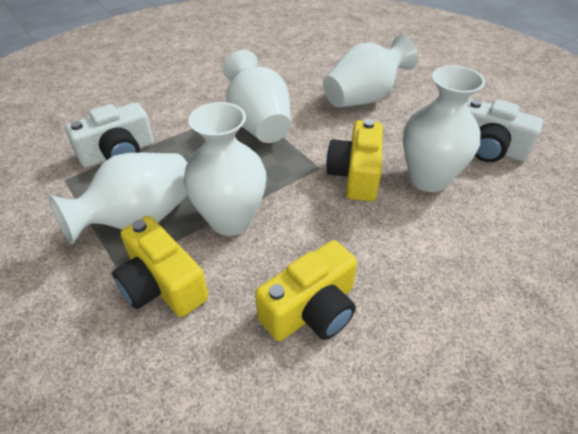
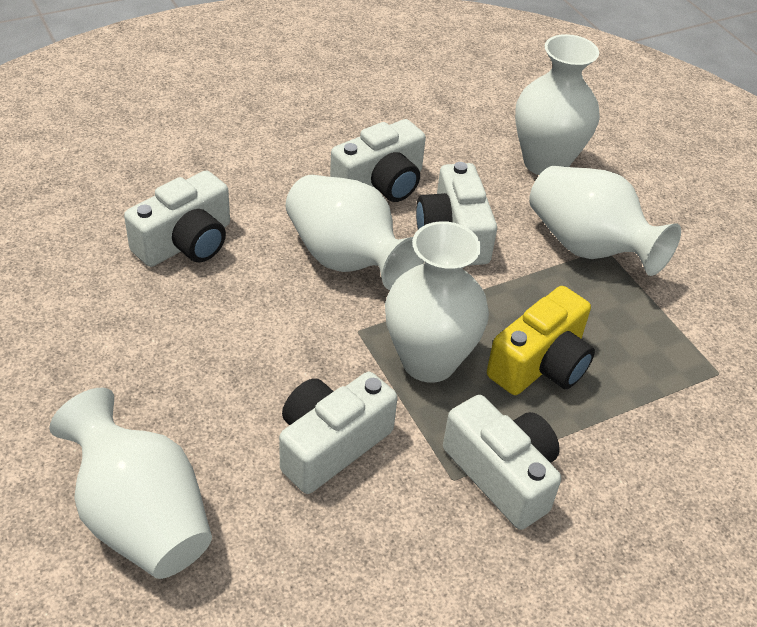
white camera: [65,102,154,168] [466,99,543,162] = 2 -> [124,170,230,267] [279,372,398,494] [330,119,426,202] [416,162,497,266] [443,395,561,530] = 5
yellow camera: [112,216,208,317] [255,240,357,341] [326,119,383,202] = 3 -> [487,286,595,395] = 1

